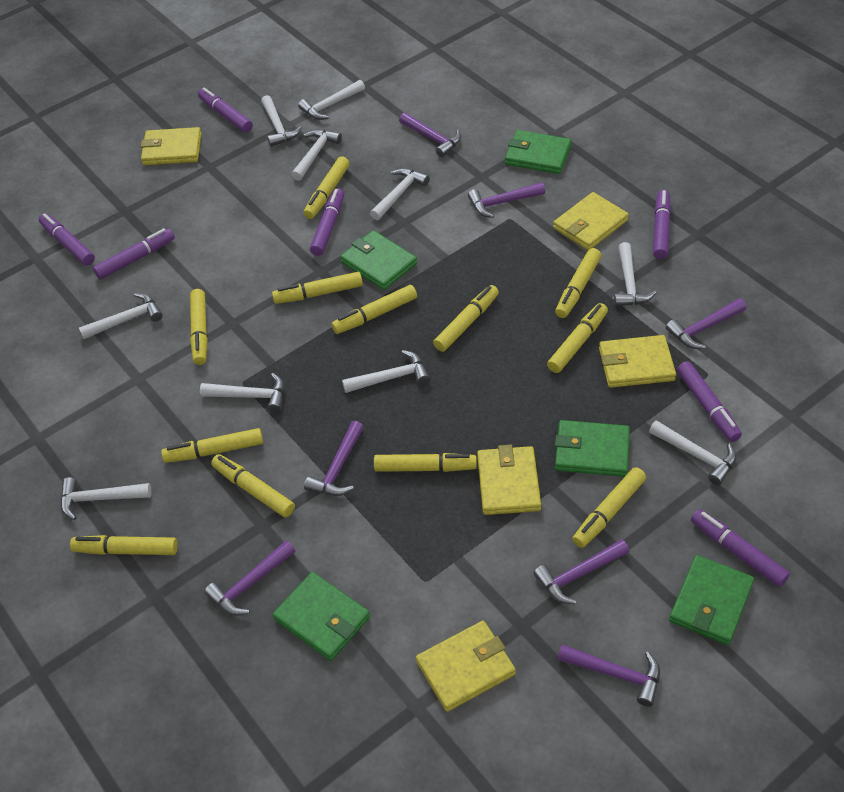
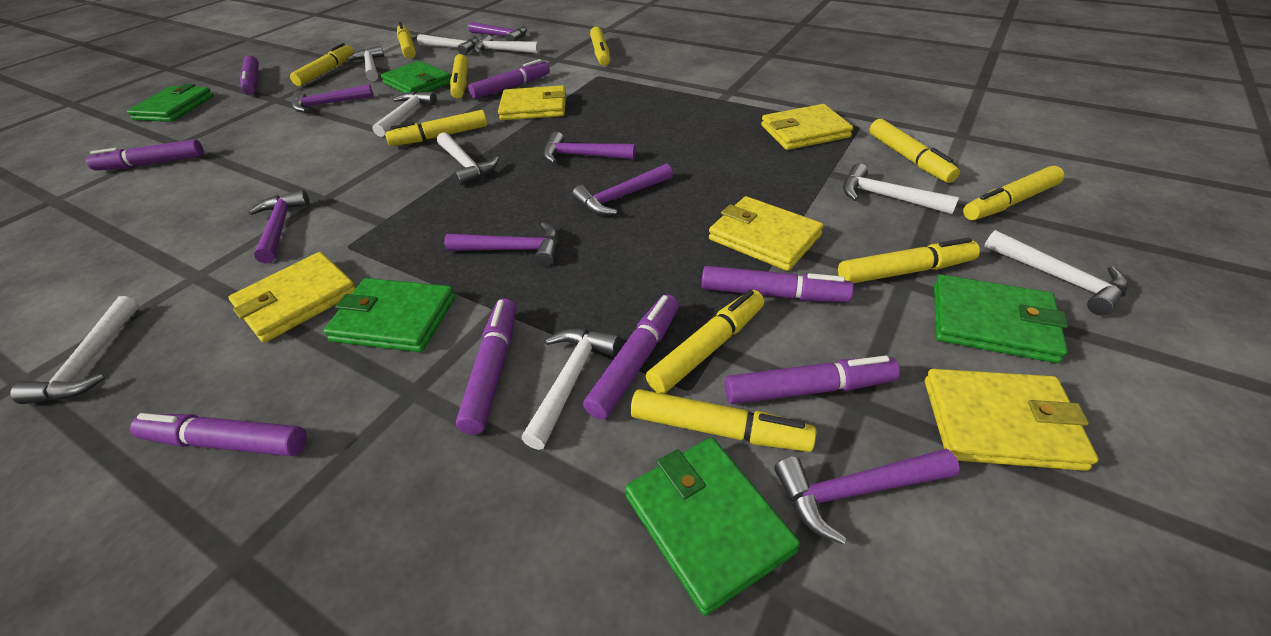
purple marker: [39,213,95,266] [93,228,175,279] [198,87,253,132] [310,188,344,256] [653,190,671,259] [677,361,742,442] [691,509,790,587] = 7 -> [86,139,204,170] [130,413,307,456] [240,55,259,95] [456,298,516,435] [468,59,550,99] [583,295,679,420] [702,266,854,302] [725,356,900,404] = 8
white hammer: [61,477,151,520] [79,293,163,339] [200,373,284,412] [261,95,302,147] [291,129,342,181] [298,80,365,120] [342,350,430,393] [370,168,430,220] [614,242,657,307] [649,420,736,485] = 10 -> [10,296,140,404] [347,45,385,81] [372,91,437,137] [417,34,479,55] [437,132,499,186] [474,34,540,54] [521,328,620,450] [843,163,959,214] [984,230,1128,316] = 9
yellow marker: [70,535,178,555] [161,428,263,463] [190,289,208,365] [211,454,295,517] [272,272,363,304] [304,157,350,219] [331,285,417,334] [374,453,477,472] [433,285,499,352] [547,303,608,373] [555,248,601,318] [572,467,646,548] = 12 -> [290,43,354,86] [385,110,487,146] [397,22,416,59] [450,54,468,99] [590,27,610,66] [631,389,816,452] [646,290,764,394] [838,237,980,283] [869,119,960,183] [963,166,1064,220] = 10

